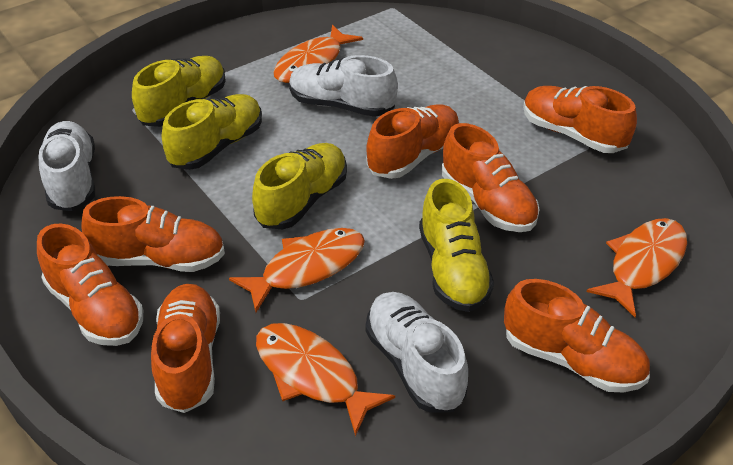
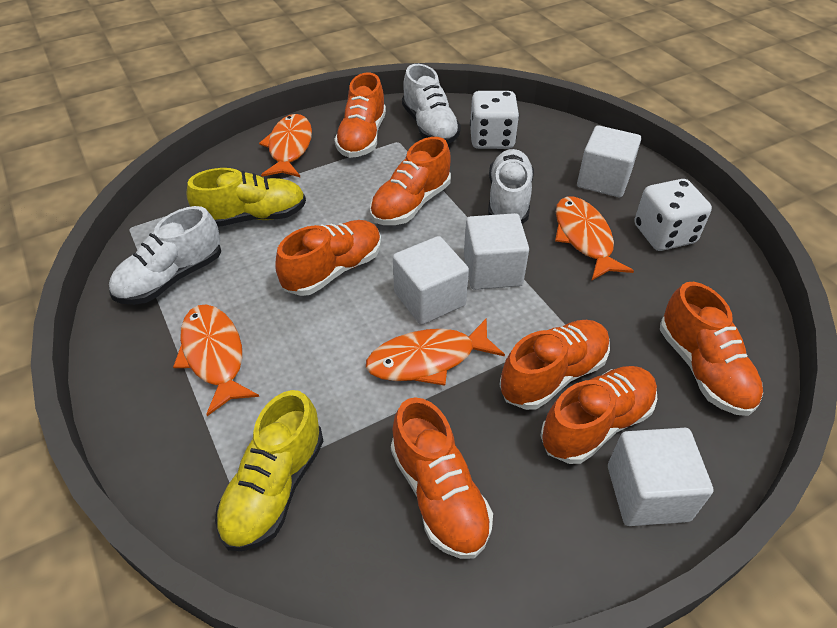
white cube: none = 0 -> [393,236,469,325] [464,213,529,290] [577,125,641,197] [608,428,714,526] = 4
white dice: none = 0 -> [470,91,519,149] [634,179,712,251] = 2
yellow shoe: [132,56,226,127] [162,94,262,170] [252,143,347,229] [419,179,494,312] = 4 -> [187,168,306,227] [215,390,324,551] = 2

